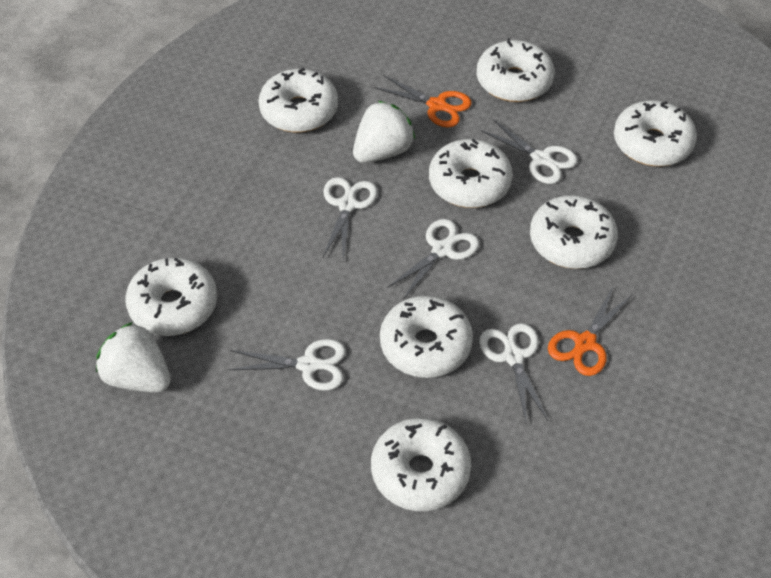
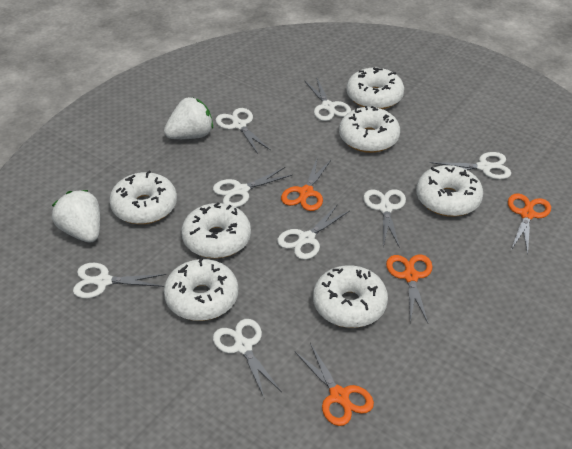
orange scissors: [374,75,472,127] [548,285,633,376] = 2 -> [281,159,331,211] [294,343,374,426] [386,255,432,323] [508,193,551,255] = 4
white donut: [125,257,217,336] [259,68,338,132] [371,418,471,511] [380,295,473,378] [429,139,513,208] [477,38,555,102] [530,195,618,269] [614,100,697,166] = 8 -> [109,170,177,224] [164,257,238,321] [181,202,251,259] [313,265,388,328] [339,106,400,153] [346,67,404,109] [416,165,483,217] = 7
white scissors: [228,339,346,390] [323,177,377,261] [387,219,479,300] [479,323,548,425] [481,119,578,184] = 5 -> [73,263,166,298] [213,167,292,208] [213,319,282,397] [216,108,270,154] [277,204,350,260] [304,78,351,121] [363,189,406,248] [430,152,511,179] = 8

